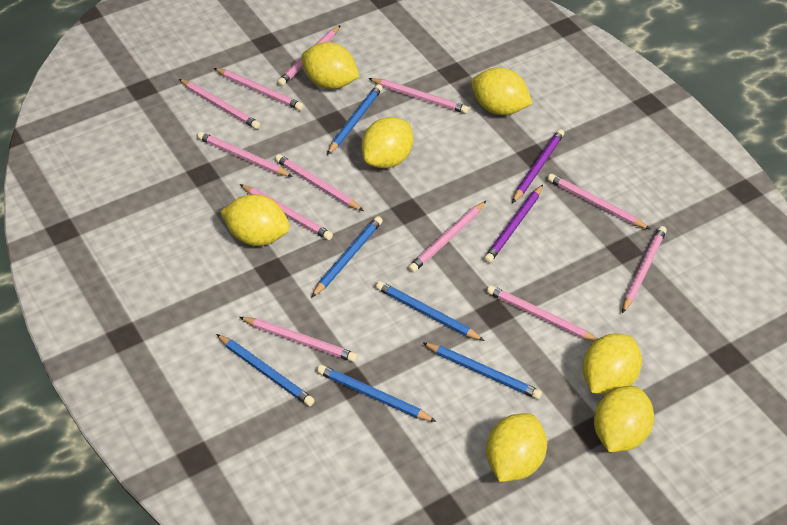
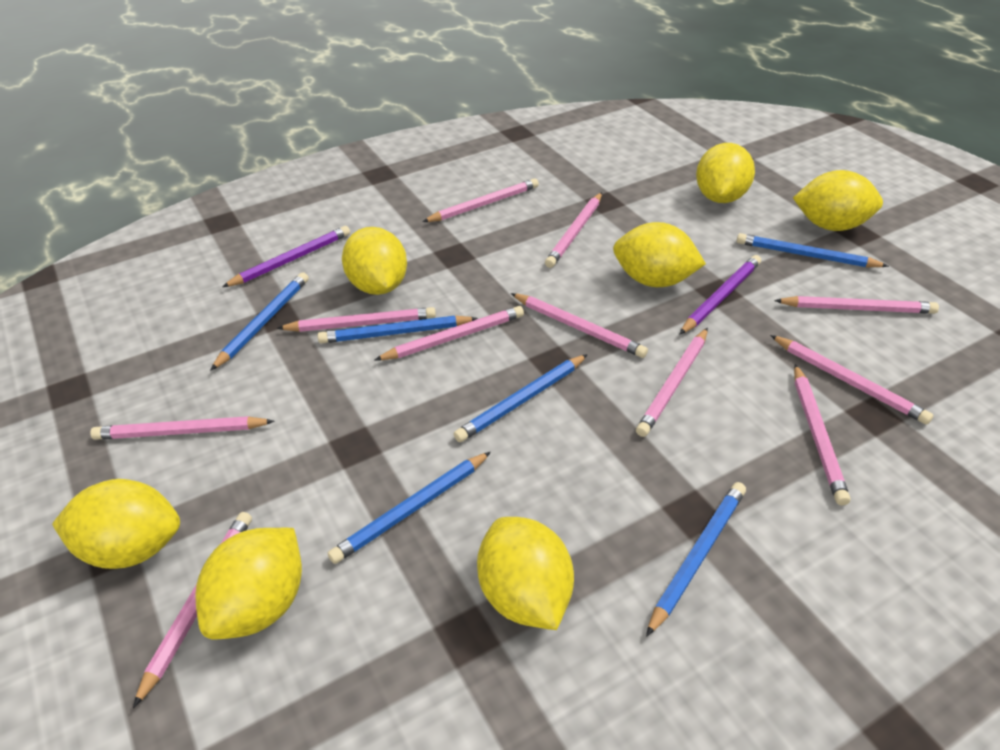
pink pencil: [179,79,260,129] [197,132,293,177] [214,68,304,110] [240,184,333,240] [240,317,357,362] [275,154,364,211] [277,25,341,86] [368,78,469,114] [408,201,486,273] [487,285,598,342] [548,174,651,230] [622,226,667,313] = 12 -> [90,416,275,440] [133,512,252,708] [277,307,436,332] [375,306,524,360] [422,178,539,222] [511,293,648,358] [545,192,602,268] [636,328,708,437] [770,335,933,425] [774,296,939,314] [794,364,850,505] = 11

